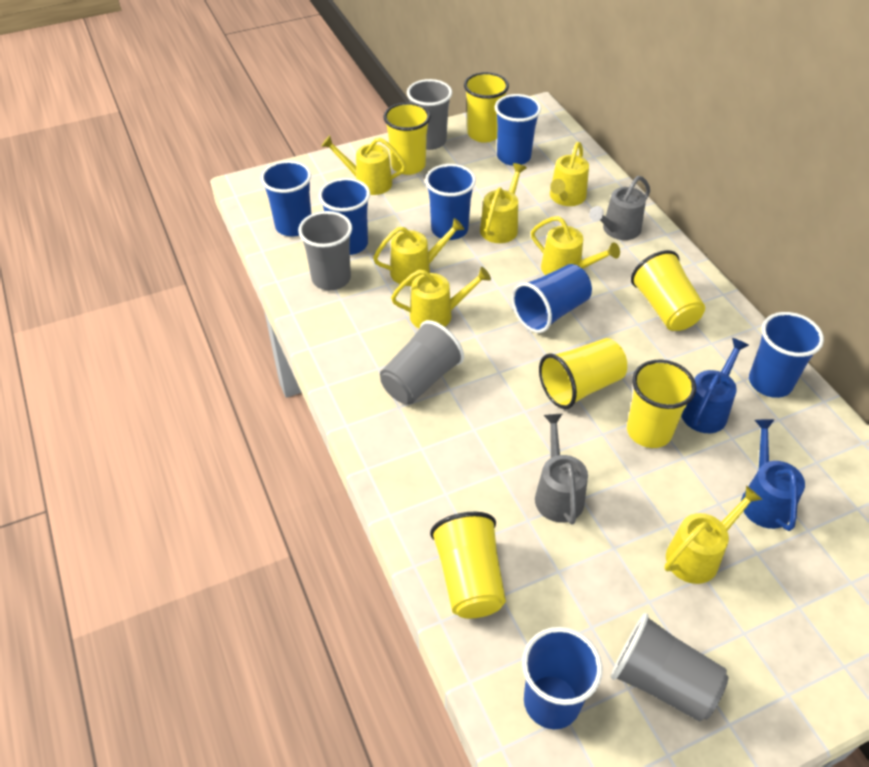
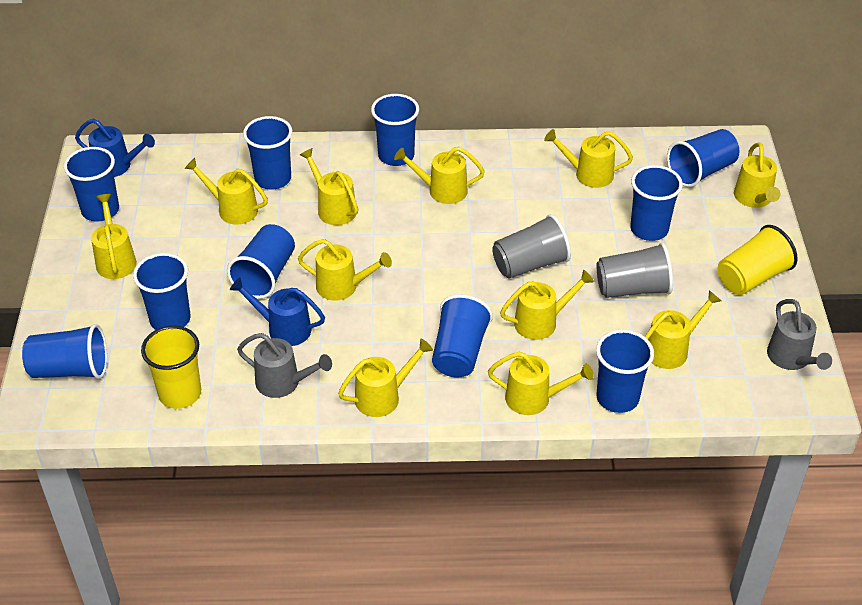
blue cup: [260,160,312,236] [318,178,370,255] [425,164,476,240] [495,94,541,166] [512,264,592,333] [522,627,602,729] [749,312,824,398] = 7 -> [22,324,107,379] [64,147,119,222] [133,253,190,330] [227,224,295,299] [243,116,292,189] [371,94,419,166] [432,294,493,377] [596,330,654,413] [630,165,683,241] [667,129,739,187] = 10
grey cup: [298,211,352,290] [380,320,464,404] [407,79,452,150] [611,613,728,722] = 4 -> [492,214,571,279] [597,243,673,298] = 2
yellow cup: [383,102,431,175] [430,512,506,618] [464,72,509,143] [539,338,627,409] [627,359,696,448] [631,250,705,331] = 6 -> [141,326,201,409] [718,225,798,295] = 2
yellow watering can: [321,135,406,195] [373,218,465,286] [391,267,491,329] [480,163,526,243] [531,216,620,275] [550,142,589,206] [664,486,763,584] = 7 -> [91,194,137,279] [184,158,268,225] [298,239,392,301] [300,148,358,225] [338,339,433,417] [394,147,485,204] [488,352,594,415] [500,270,594,340] [544,129,633,188] [645,290,721,369] [734,142,780,208] = 11

